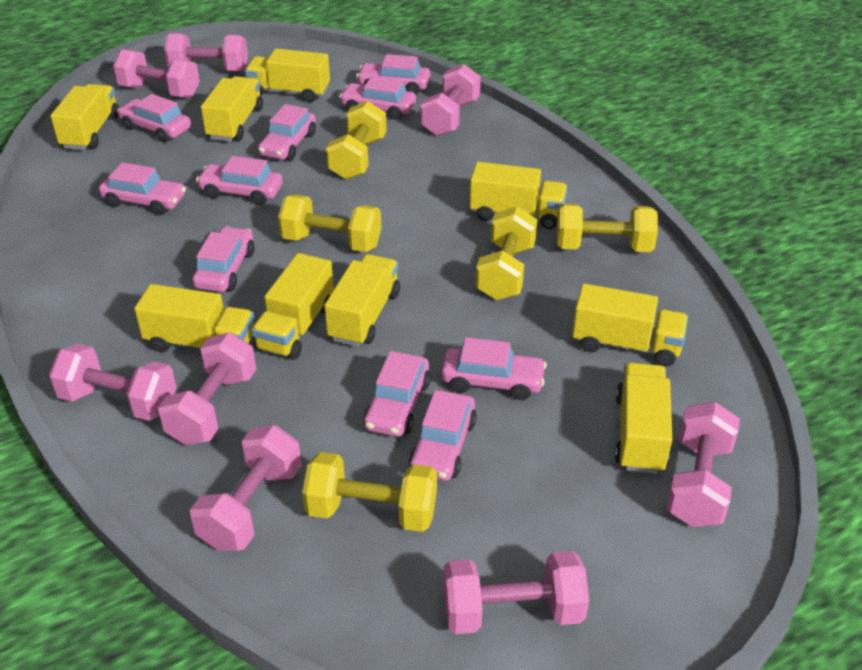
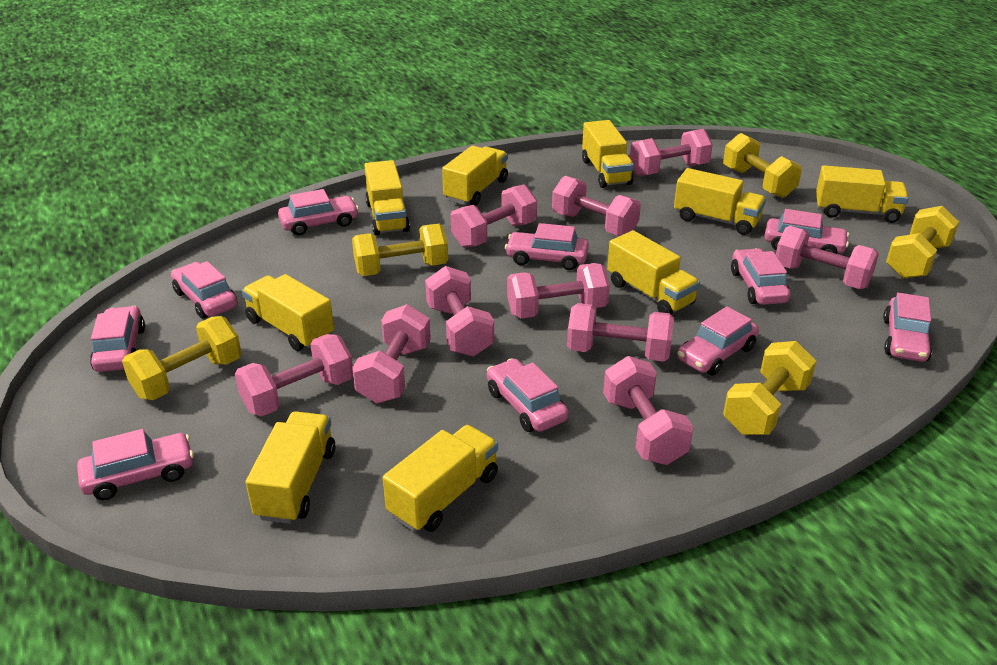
pink dumbbell: [49,344,177,421] [113,49,200,98] [158,333,256,445] [164,33,248,71] [190,425,302,551] [420,64,481,136] [443,551,589,634] [667,402,740,527] = 8 -> [235,334,353,416] [352,304,431,403] [425,266,494,357] [451,184,537,248] [507,263,610,319] [552,176,641,236] [567,303,674,362] [603,356,693,465] [630,129,713,176] [776,226,879,289] = 10

